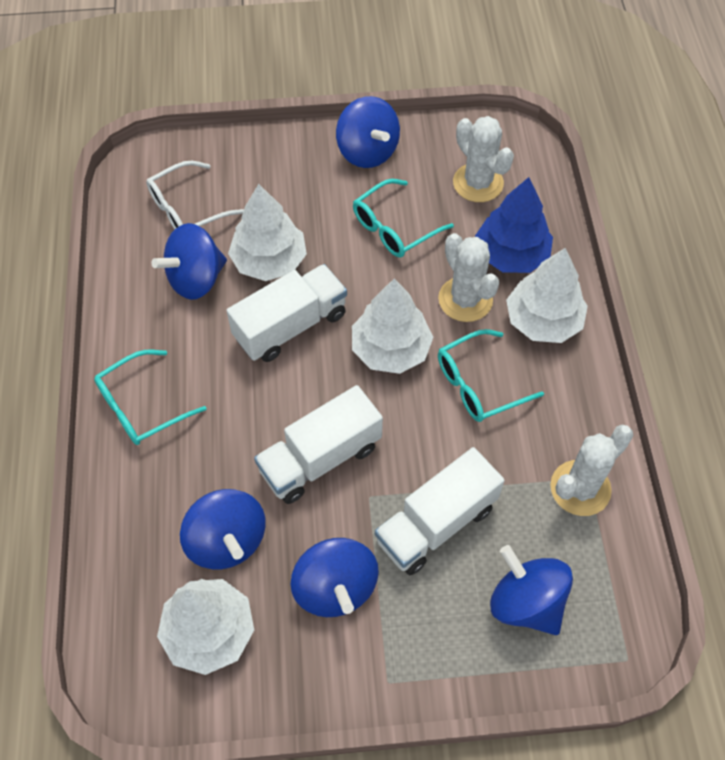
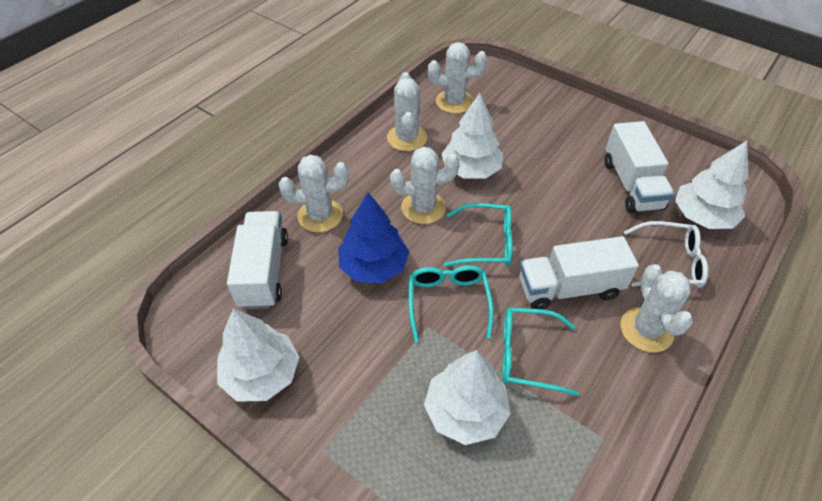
blue spinning top: [151,223,227,300] [180,489,266,569] [291,538,379,617] [336,96,400,168] [490,545,573,635] = 5 -> none = 0
white cactus: [438,233,499,322] [453,116,514,202] [550,425,634,516] = 3 -> [279,155,349,232] [387,72,427,151] [390,147,460,224] [428,42,487,114] [620,264,693,352] = 5

